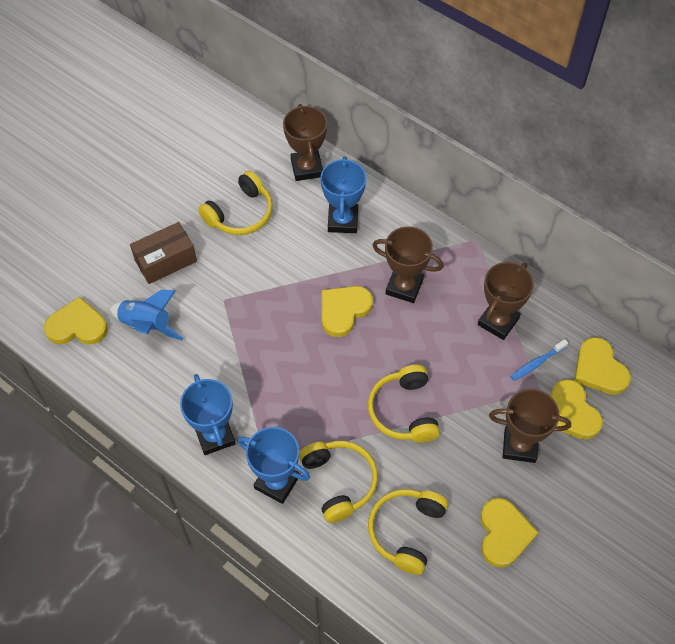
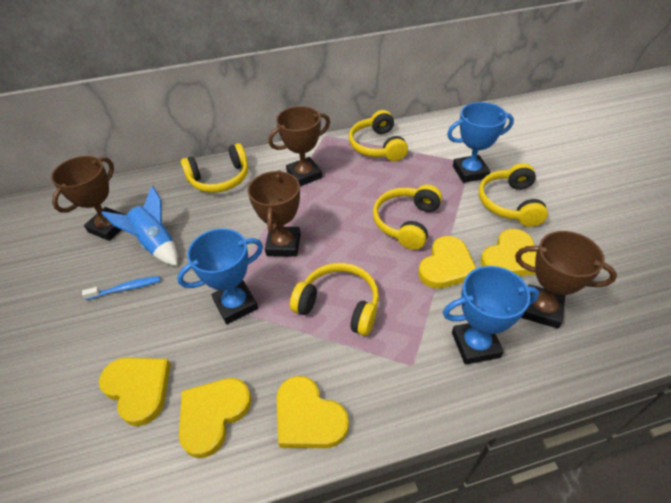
brown box: [130,222,197,284] = 1 -> none = 0
yellow headphones: [198,170,273,235] [299,441,378,523] [368,365,440,443] [368,489,448,575] = 4 -> [181,143,248,193] [290,263,379,336] [349,110,408,161] [373,185,442,250] [479,163,548,227] = 5

